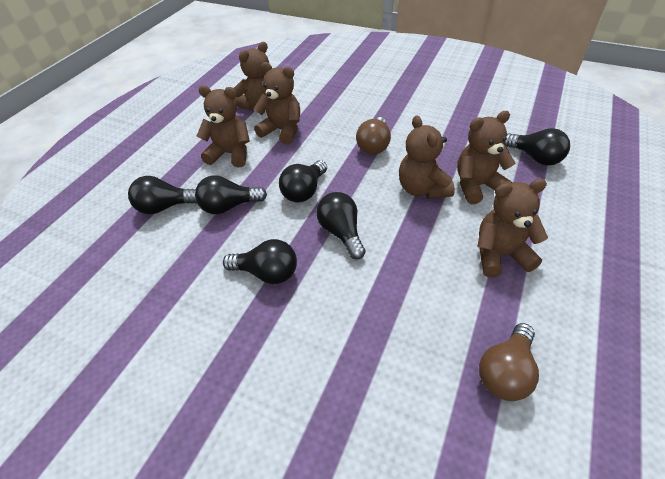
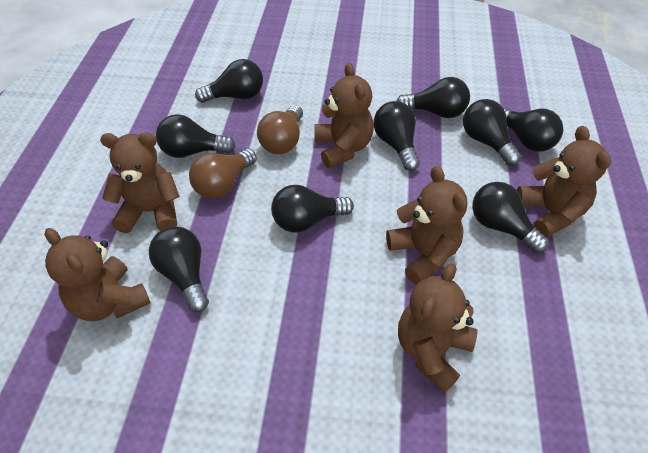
black light bulb: [128,176,197,214] [195,175,267,214] [223,239,297,284] [279,160,327,202] [316,192,366,259] [504,128,570,166] = 6 -> [149,226,209,312] [156,114,236,158] [195,59,263,103] [271,185,354,233] [374,101,420,171] [397,77,470,118] [463,99,521,165] [472,182,549,253] [503,107,563,152] = 9

